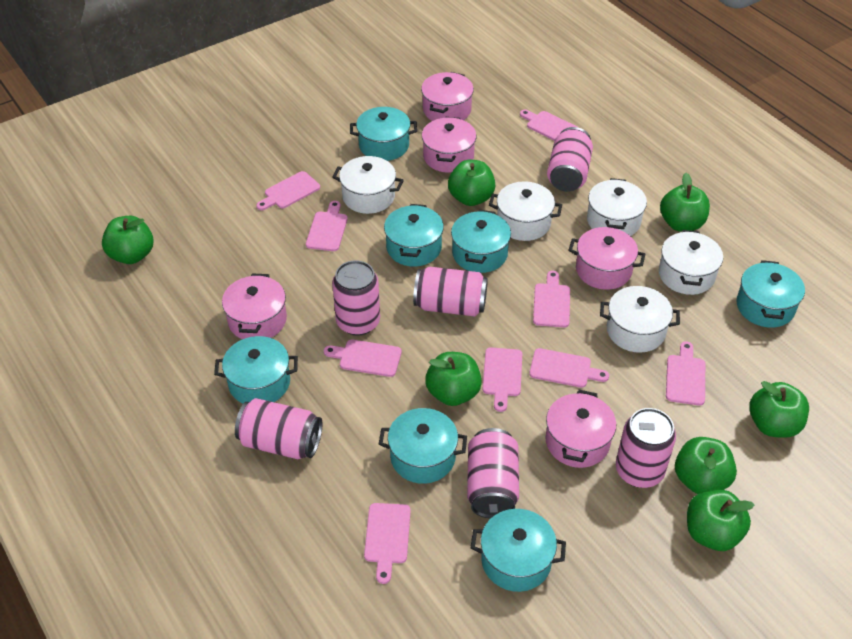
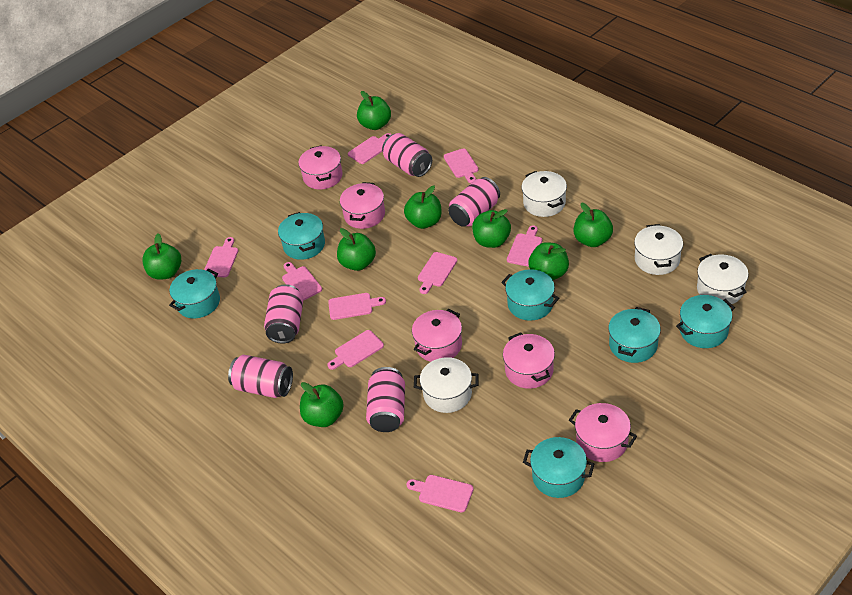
green apple: [102,216,154,264] [425,352,482,406] [448,160,496,206] [660,173,710,232] [675,437,737,494] [687,490,754,551] [749,381,809,438] = 7 -> [142,234,181,280] [300,382,344,427] [337,228,376,271] [357,91,391,130] [404,186,442,229] [472,209,511,248] [528,242,569,280] [573,203,613,247] = 8
pink can: [235,398,322,459] [332,260,380,336] [413,267,488,316] [467,428,519,519] [547,127,593,192] [616,408,676,488] = 6 -> [228,355,293,398] [264,284,304,344] [366,367,405,432] [382,133,432,177] [448,177,500,227] = 5
turquoise pot: [214,336,298,404] [350,107,417,161] [379,408,467,484] [384,204,444,267] [451,210,511,273] [471,509,566,592] [736,260,805,328] = 7 -> [169,268,220,318] [278,212,325,260] [501,269,559,321] [523,437,594,498] [608,307,661,363] [676,295,735,348] = 6
white pot: [332,156,404,214] [489,181,562,241] [587,178,647,236] [600,286,680,353] [659,230,723,295] = 5 -> [414,357,478,413] [522,171,567,217] [634,224,683,275] [697,254,749,304] = 4

